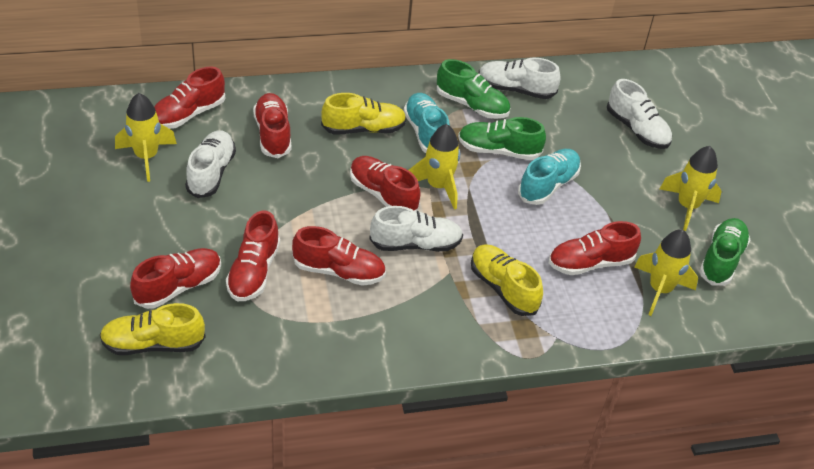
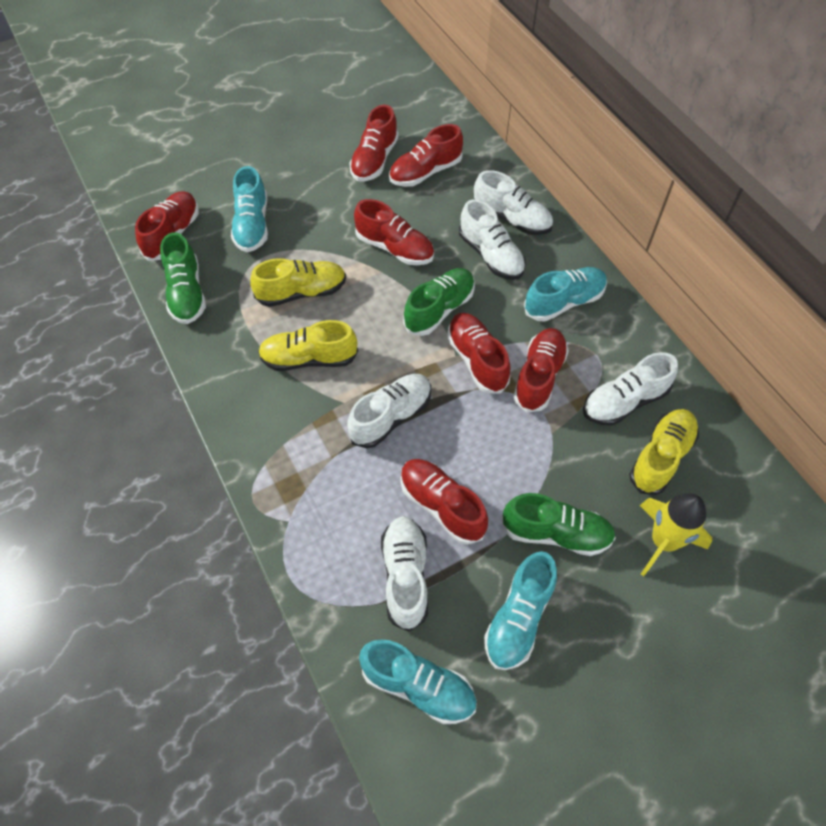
turquoise shoe: [404,93,450,153] [518,149,581,205] = 2 -> [231,166,268,252] [359,639,477,724] [484,551,557,670] [524,267,607,322] = 4
white shoe: [185,130,236,198] [369,206,463,252] [478,58,560,99] [607,79,672,149] = 4 -> [347,374,431,448] [381,516,428,631] [459,200,526,280] [474,170,553,235] [583,352,678,426] = 5
yellow rocket: [115,93,177,182] [408,124,460,210] [634,229,698,316] [660,146,722,231] = 4 -> [640,493,712,576] = 1

